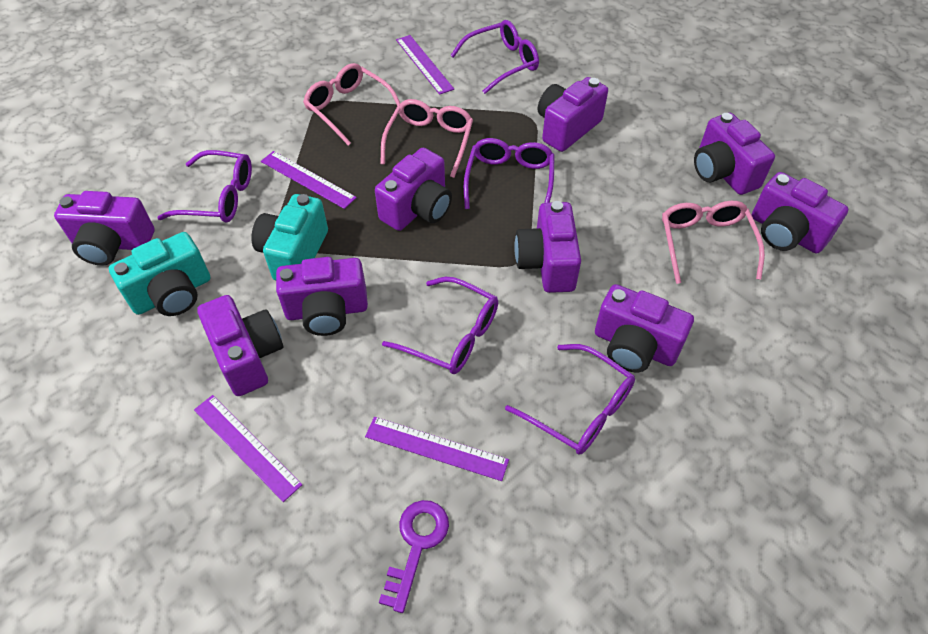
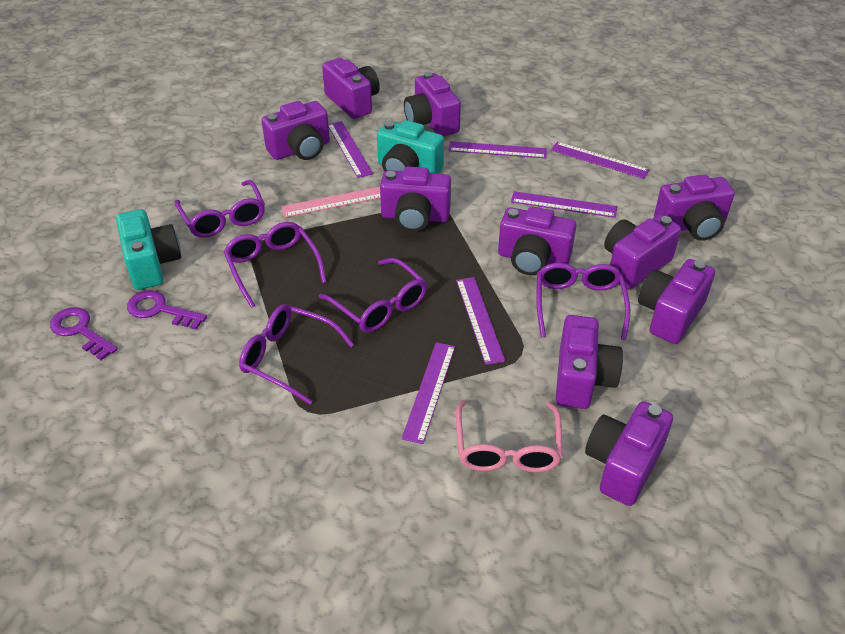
pink glasses: [303,63,400,146] [380,99,473,178] [662,201,765,284] = 3 -> [456,400,563,472] = 1
pink ruler: none = 0 -> [281,187,380,218] = 1
purple camera: [54,191,155,266] [197,295,283,396] [276,257,368,336] [375,148,452,231] [514,201,581,293] [538,77,608,152] [595,284,694,372] [694,113,775,195] [752,172,849,254] = 9 -> [261,101,330,160] [322,58,380,119] [380,166,451,232] [404,72,461,136] [498,206,576,275] [556,315,623,409] [585,401,673,506] [604,215,681,290] [638,259,715,344] [654,174,735,241] = 10
purple key: [379,500,449,613] = 1 -> [50,307,118,360] [127,290,207,330] = 2
purple ruler: [194,395,302,502] [261,151,357,209] [365,417,509,481] [396,35,454,95] = 4 -> [328,121,373,178] [402,342,455,444] [448,141,547,158] [456,277,505,365] [511,191,617,218] [551,142,650,179] = 6

